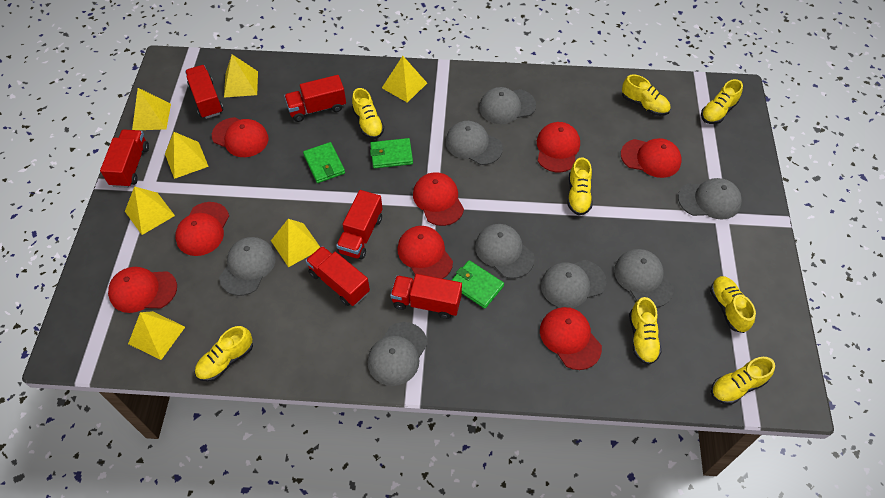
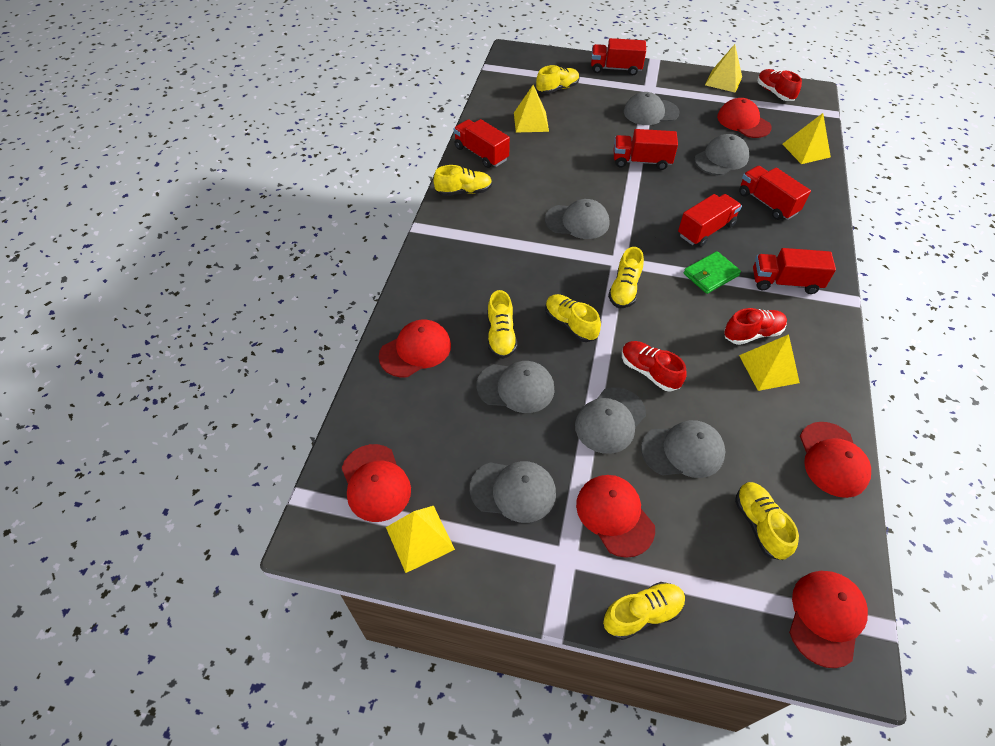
green wallet: [303,142,345,183] [370,138,413,168] [452,260,504,309] = 3 -> [683,251,741,294] = 1
grey cap: [219,237,276,296] [367,322,428,386] [446,121,503,165] [475,224,535,279] [479,87,536,124] [541,260,606,308] [614,249,674,308] [678,178,742,220] = 8 -> [470,461,556,523] [477,361,555,413] [545,199,609,239] [575,387,646,454] [624,92,680,125] [641,420,725,478] [694,134,749,175] = 7
red cap: [108,267,177,313] [175,202,229,256] [212,117,269,157] [397,226,453,279] [413,172,464,226] [537,122,580,173] [540,307,602,370] [621,138,682,178] = 8 -> [342,444,411,522] [379,320,451,377] [576,475,655,558] [717,98,772,138] [789,571,868,668] [800,422,871,498] = 6
red shoe: none = 0 -> [622,341,687,392] [724,308,787,345] [757,69,802,101] = 3
yellow pyramid: [125,186,175,235] [128,311,185,360] [132,88,171,130] [165,132,209,179] [224,55,258,98] [271,219,320,267] [382,56,427,103] = 7 -> [386,506,455,573] [514,85,549,132] [705,44,742,93] [739,334,800,391] [782,113,831,164] = 5
yellow shoe: [195,326,253,382] [352,88,384,139] [568,157,593,215] [622,75,671,116] [629,297,662,365] [701,79,743,124] [710,276,756,333] [711,357,775,405] = 8 -> [434,165,492,196] [487,290,517,359] [536,65,580,94] [545,294,601,342] [603,582,686,640] [608,247,644,308] [735,482,799,560] = 7

